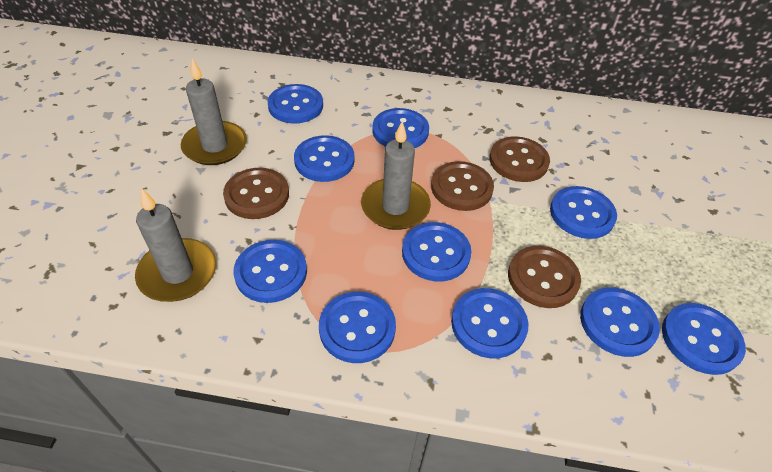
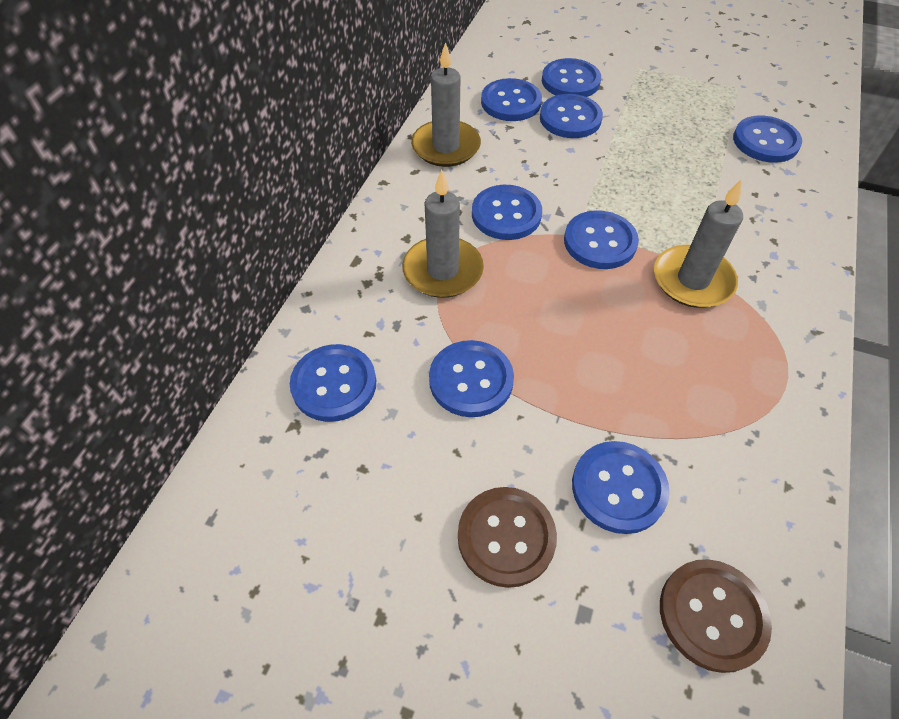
blue button: [233,240,307,303] [268,84,323,124] [294,135,355,182] [319,292,396,363] [372,108,429,148] [402,222,472,281] [451,288,529,358] [550,186,617,239] [580,287,660,357] [662,303,746,375] = 10 -> [290,344,376,422] [429,340,514,417] [472,185,542,240] [481,78,542,121] [540,94,603,138] [542,58,601,97] [564,210,639,269] [572,441,670,534] [733,115,802,163] = 9
brown button: [223,168,289,219] [431,161,494,211] [489,136,550,182] [508,246,581,308] = 4 -> [458,487,557,588] [660,559,772,673] = 2

